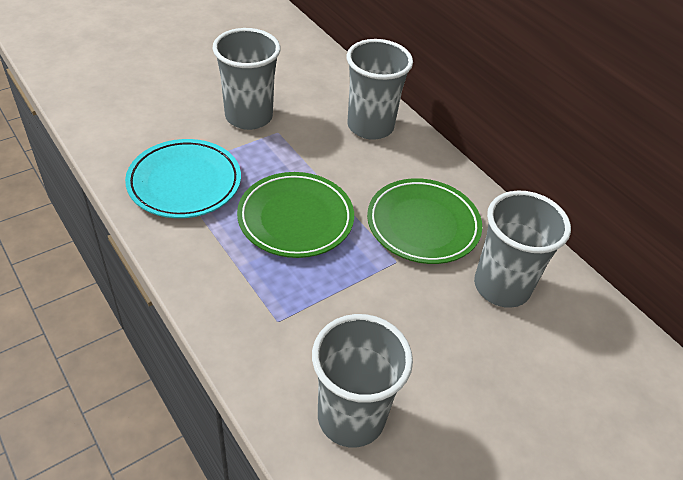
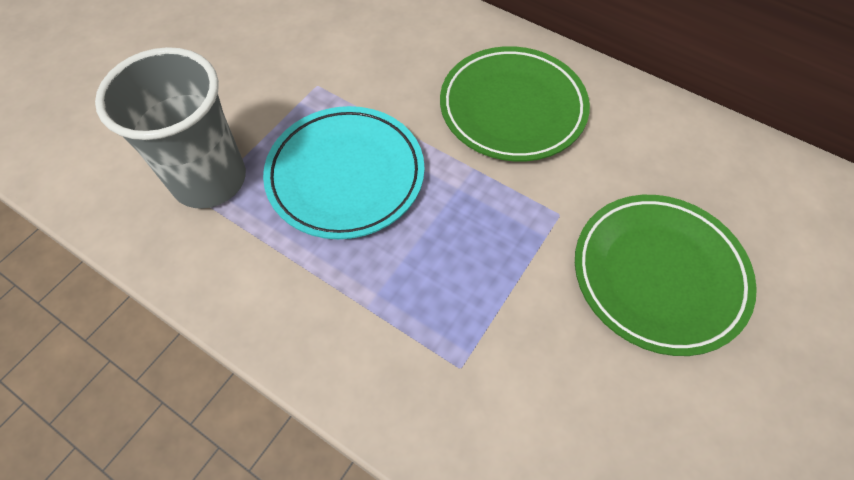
grey cup: [213,28,281,130] [312,314,413,447] [347,39,413,140] [474,191,571,308] = 4 -> [95,47,246,209] = 1

